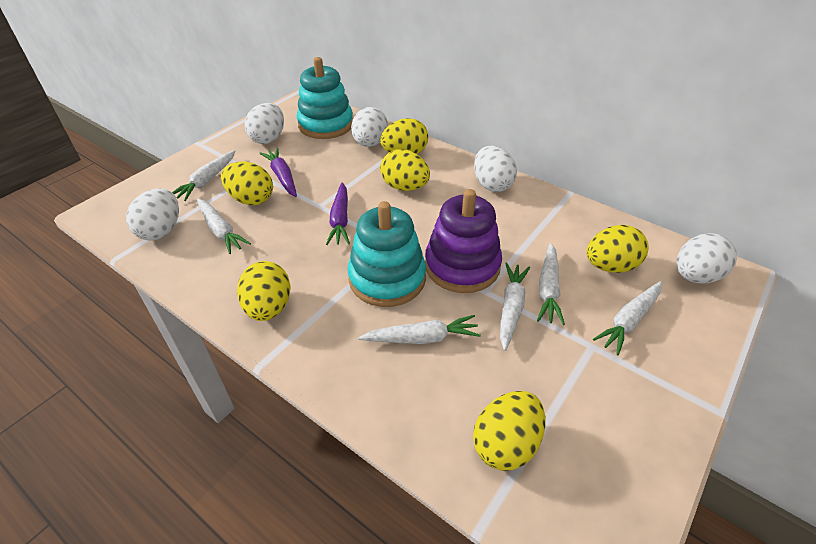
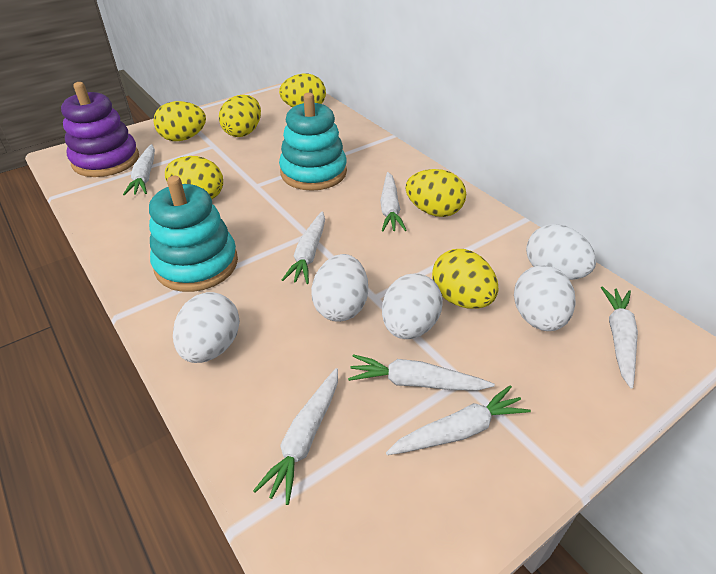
purple carrot: [259,148,297,197] [326,182,350,245] = 2 -> none = 0
white carrot: [172,150,235,201] [197,199,251,254] [358,315,481,344] [500,263,530,351] [537,243,565,325] [593,281,662,355] = 6 -> [123,144,155,196] [253,368,338,505] [282,211,325,284] [348,354,495,391] [380,172,407,231] [386,385,531,455] [601,286,638,389] = 7

